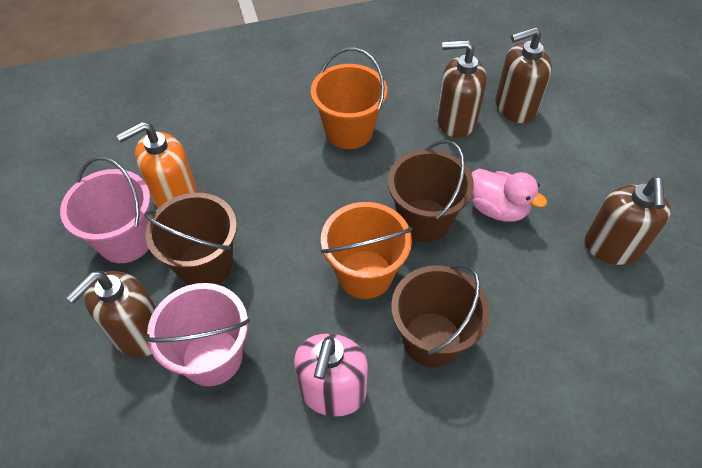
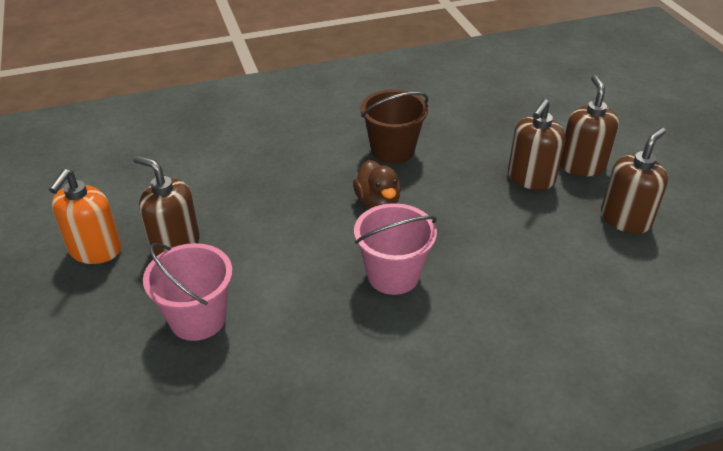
brown bucket: [144,193,237,285] [388,140,474,242] [391,264,490,367] = 3 -> [360,89,428,164] = 1
brown duck: none = 0 -> [353,160,401,209] = 1
orange bucket: [311,48,387,149] [321,202,413,299] = 2 -> none = 0
pink duck: [471,169,547,222] = 1 -> none = 0
pink soap dispenser: [294,333,368,417] = 1 -> none = 0

